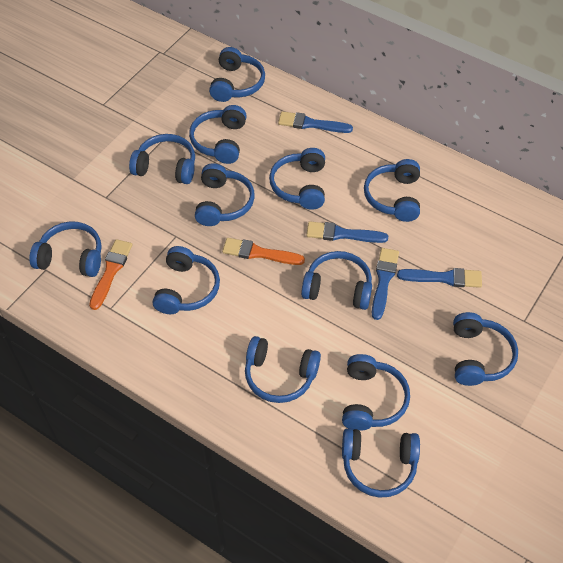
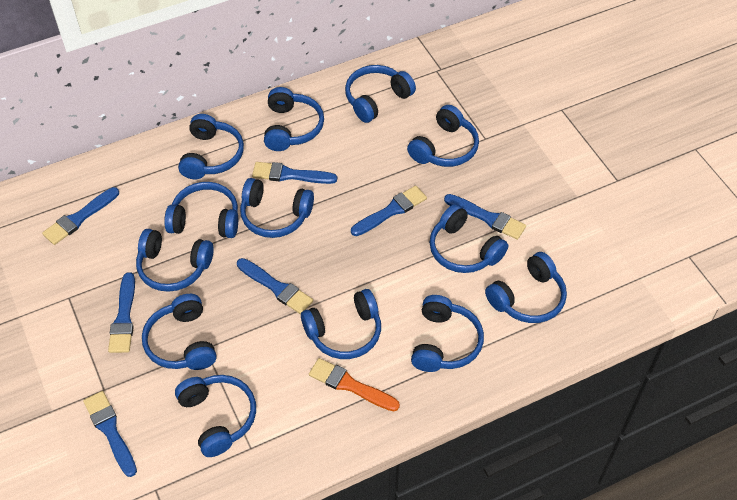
blue brush: [278,111,353,133] [306,221,388,243] [372,248,399,320] [397,268,482,288] = 4 -> [42,187,119,245] [83,391,137,477] [108,272,135,353] [237,258,313,314] [252,162,337,184] [351,186,427,236] [444,194,526,240] = 7
orange brush: [89,239,133,310] [222,238,305,265] = 2 -> [309,358,400,411] = 1

